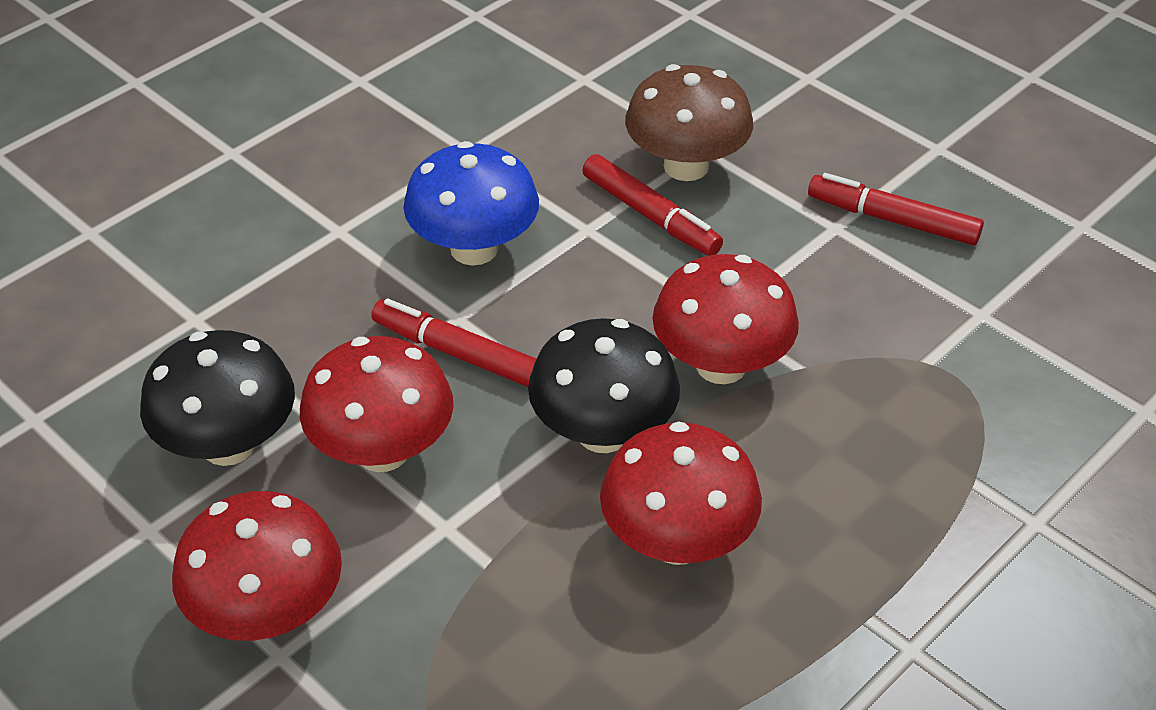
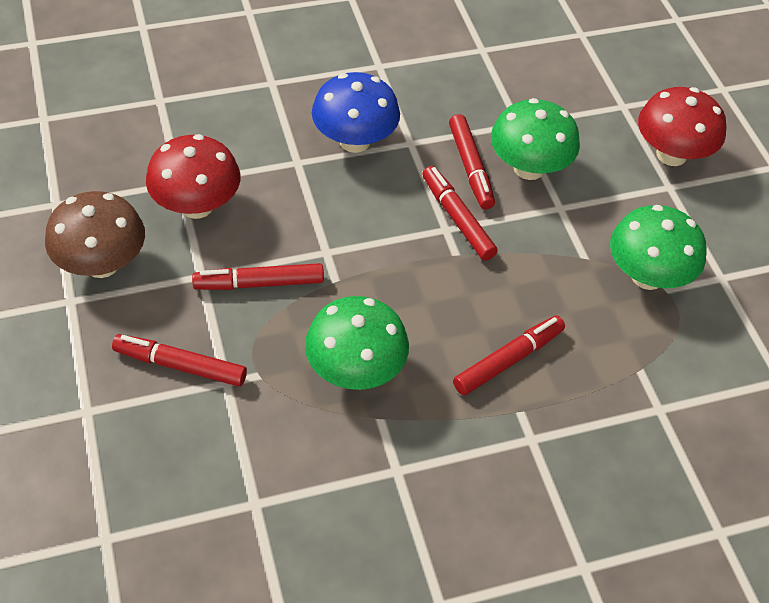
black mushroom: [140,330,295,466] [528,318,680,453] = 2 -> none = 0
green mushroom: none = 0 -> [305,296,409,390] [491,98,580,180] [610,205,707,290] = 3
red marker: [371,298,537,387] [582,154,723,256] [808,173,984,245] = 3 -> [112,334,247,387] [192,263,324,290] [422,166,498,261] [449,114,495,209] [453,316,565,395] = 5
red mushroom: [172,491,342,641] [300,336,454,472] [600,422,762,565] [652,254,799,384] = 4 -> [146,134,240,219] [638,87,727,166] = 2

